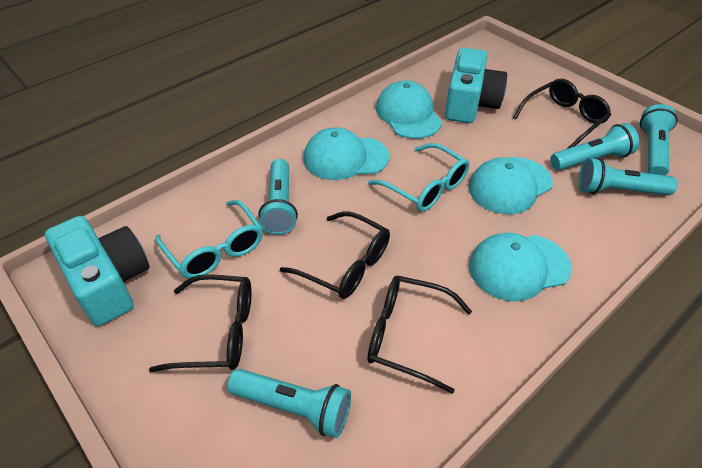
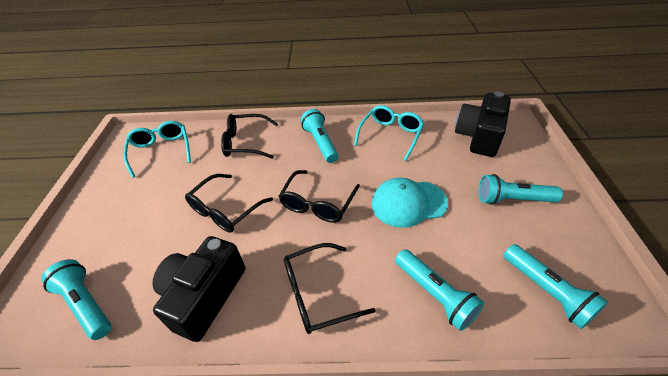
black camera: none = 0 -> [152,236,245,342] [455,91,511,157] = 2
turquoise camera: [45,216,150,326] [445,48,507,123] = 2 -> none = 0
turquoise cap: [303,127,389,180] [376,80,442,139] [469,157,553,214] [469,233,572,302] = 4 -> [372,177,448,228] = 1

